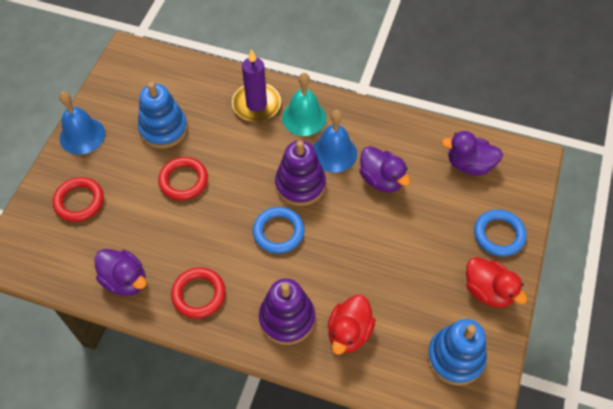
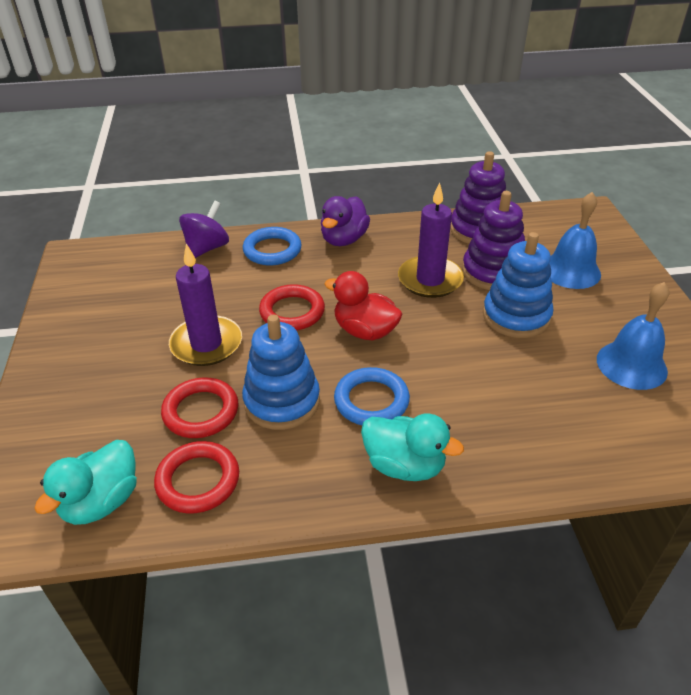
purple candle: [232,49,281,122] = 1 -> [169,244,242,366] [398,182,464,298] = 2
purple duck: [95,249,147,296] [360,146,410,192] [442,131,503,175] = 3 -> [321,196,370,246] = 1
purple spinning top: none = 0 -> [179,200,229,258] = 1
red duck: [328,295,376,355] [466,257,528,308] = 2 -> [325,271,403,340] = 1
turquoise bell: [282,73,327,136] = 1 -> none = 0
turquoise duck: none = 0 -> [34,440,137,525] [361,414,464,481] = 2

